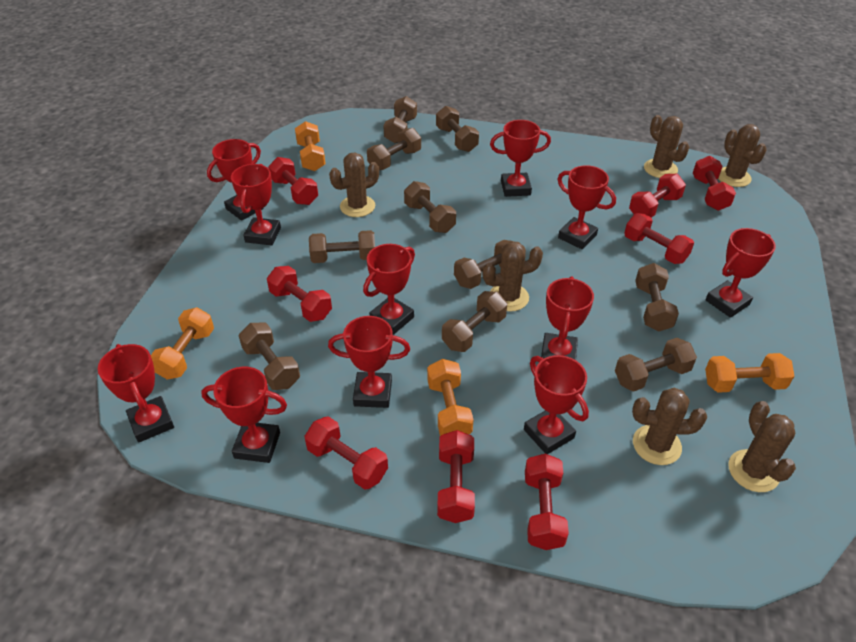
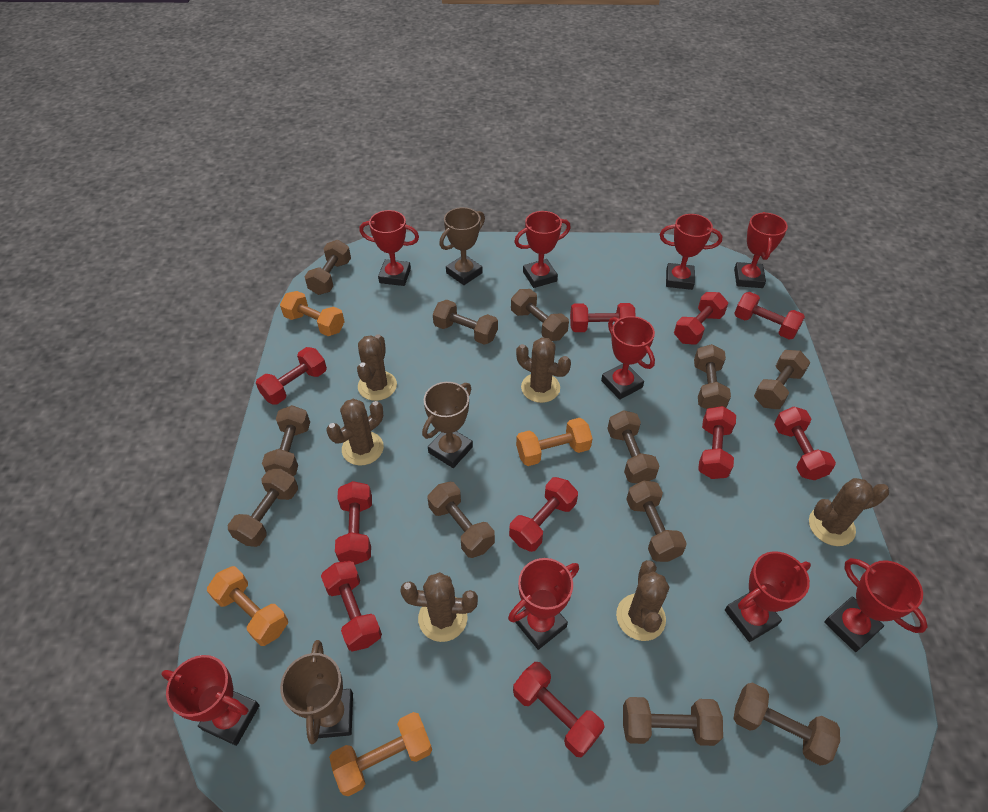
brown dumbbell: [239,323,300,390] [309,230,375,263] [367,128,421,170] [383,96,417,143] [404,181,456,233] [436,106,479,152] [442,291,507,352] [454,240,511,289] [615,338,697,392] [635,263,679,331] = 10 -> [228,469,298,547] [262,405,310,476] [304,240,351,295] [428,482,495,558] [433,300,498,345] [511,289,569,341] [607,410,659,484] [623,697,723,746] [626,481,687,562] [694,344,731,409] [733,683,840,766] [754,350,810,409] = 12
brown trophy: none = 0 -> [280,640,353,744] [422,382,473,468] [439,207,485,285] = 3
red dumbbell: [267,266,332,322] [268,157,318,205] [304,416,388,490] [437,430,475,523] [525,454,569,550] [624,213,694,264] [629,174,686,218] [693,156,736,211] = 8 -> [256,347,327,405] [321,561,382,651] [335,481,372,565] [509,477,578,552] [513,662,605,757] [570,303,636,332] [674,292,728,345] [698,406,736,479] [734,292,805,340] [774,406,836,480] = 10
red trophy: [98,344,174,443] [201,367,287,463] [207,139,264,221] [231,164,281,245] [328,316,410,408] [363,244,415,335] [490,120,551,197] [524,355,589,454] [541,276,594,360] [558,165,616,249] [706,228,776,318] = 11 -> [162,655,260,746] [359,210,419,286] [508,558,579,650] [514,211,571,288] [601,316,655,400] [660,214,723,290] [725,551,811,642] [734,212,788,288] [824,558,928,652] = 9

